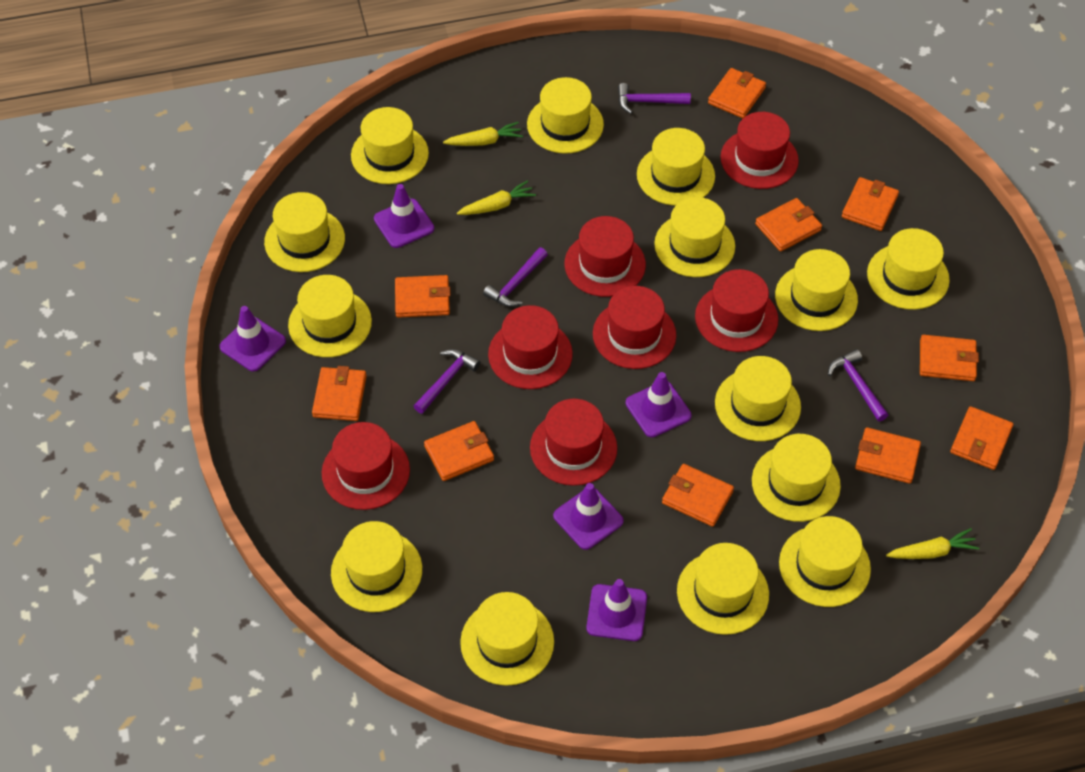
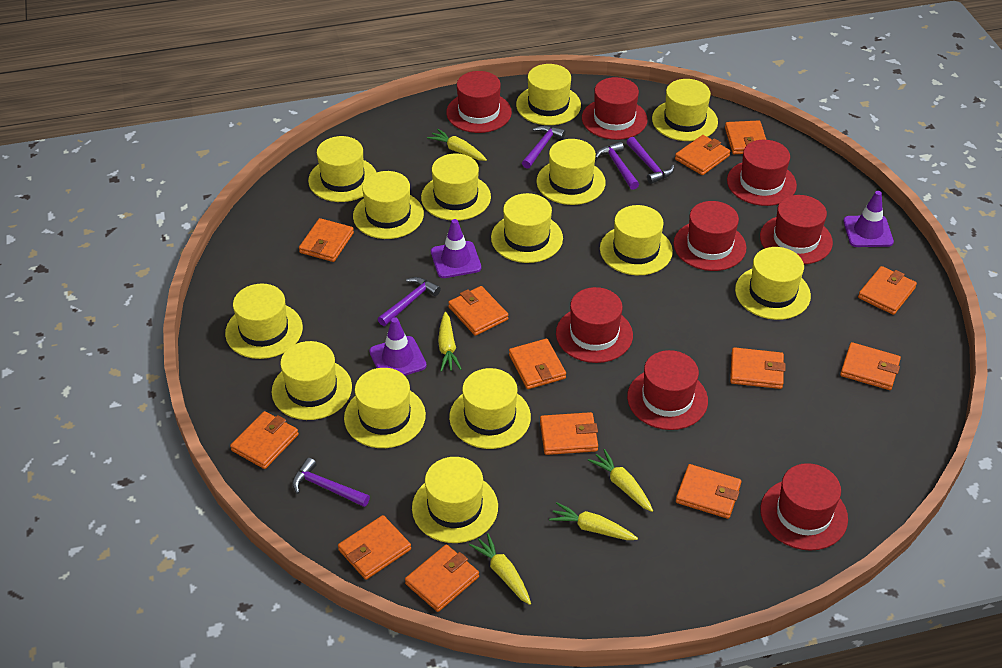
orange wallet: [312,366,367,421] [395,275,451,317] [424,421,494,481] [662,464,734,527] [708,68,766,118] [755,198,822,252] [842,177,899,231] [855,427,921,484] [920,335,979,381] [950,406,1013,470] = 10 -> [230,411,299,469] [299,218,354,262] [338,515,411,580] [405,544,479,612] [448,286,508,336] [509,339,566,389] [540,412,598,455] [675,135,730,175] [676,464,742,519] [725,120,766,154] [730,347,786,389] [840,342,901,390] [858,266,917,315] = 13
purple hammer: [413,349,480,414] [483,248,548,307] [618,83,691,114] [828,349,888,421] = 4 -> [292,458,370,507] [378,277,441,326] [522,125,566,169] [595,142,639,190] [627,137,674,184] = 5
purple traffic cone: [219,306,286,371] [374,184,434,248] [553,483,624,550] [586,579,647,641] [626,372,692,437] = 5 -> [369,317,427,376] [431,219,481,278] [843,191,894,247] = 3
red hat: [322,422,410,510] [488,305,573,389] [530,399,617,486] [564,216,646,297] [593,286,676,369] [695,269,778,352] [720,112,799,189] = 7 -> [446,71,512,133] [556,287,633,363] [582,77,647,140] [627,350,708,430] [673,201,746,271] [727,140,797,206] [760,195,833,264] [760,463,848,551] = 8
yellow carrot: [443,122,523,146] [457,180,536,215] [886,528,979,559] = 3 -> [427,129,487,161] [438,312,462,372] [469,533,531,605] [549,502,638,540] [588,449,653,512] = 5

